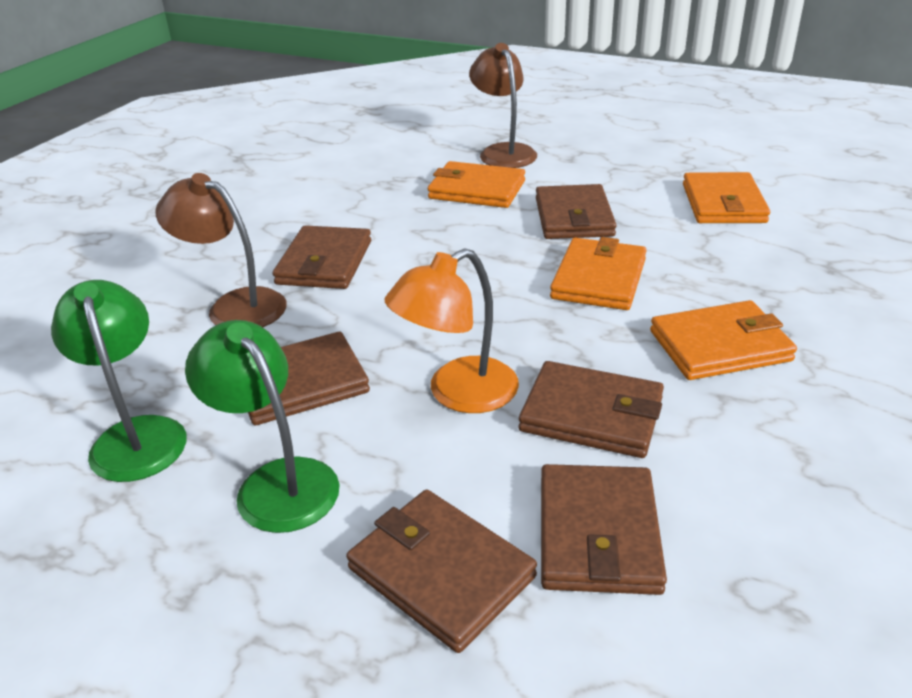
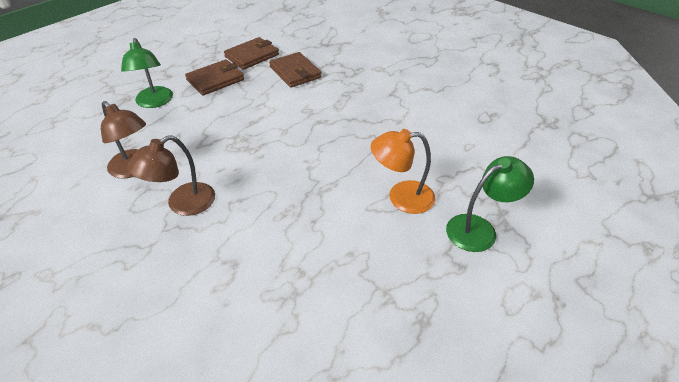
brown wallet: [248,332,370,425] [272,225,371,289] [346,490,537,653] [519,361,664,458] [536,184,617,239] [541,464,667,595] = 6 -> [185,59,244,96] [224,37,279,70] [269,52,322,88] = 3
orange wallet: [428,161,525,208] [550,237,647,310] [650,300,797,380] [683,172,770,223] = 4 -> none = 0

